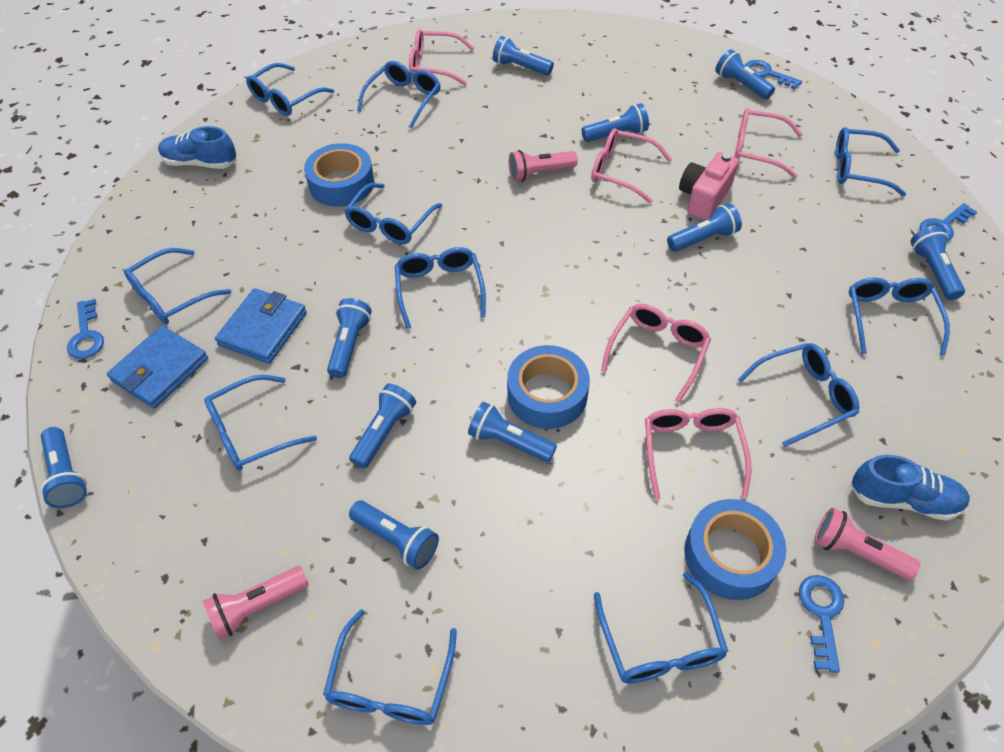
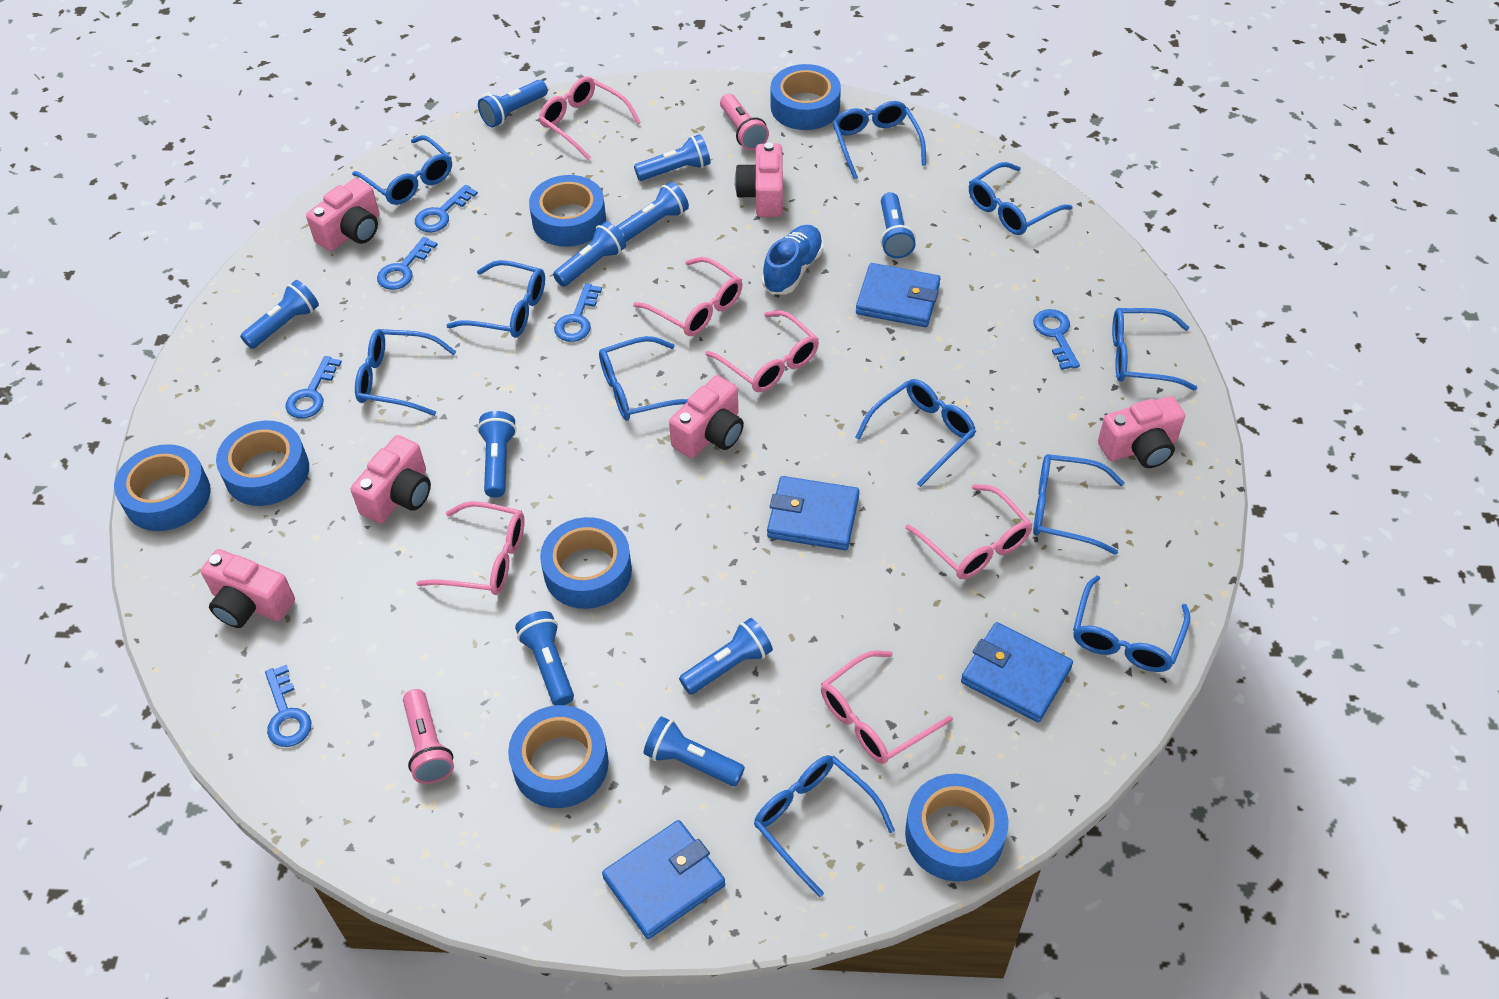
blue key: [67,299,104,359] [745,60,802,89] [799,575,844,673] [920,203,977,241] = 4 -> [265,665,311,747] [285,356,342,419] [377,237,438,290] [415,185,478,232] [554,283,602,342] [1033,309,1080,370] = 6
blue shoe: [158,126,237,169] [851,455,970,521] = 2 -> [762,225,823,295] = 1
blue tape: [304,143,375,207] [507,345,590,429] [684,499,787,600] = 3 -> [114,444,211,531] [216,420,309,506] [508,705,609,808] [529,175,606,247] [540,517,632,609] [771,64,841,130] [905,774,1008,882] = 7
blue wallet: [107,326,208,409] [215,288,307,364] = 2 -> [602,820,725,939] [767,476,859,550] [856,263,941,327] [961,622,1073,722] = 4
pink camera: [679,152,739,220] = 1 -> [201,549,295,628] [306,178,379,251] [351,435,431,524] [669,375,744,458] [735,142,783,217] [1098,396,1185,468] = 6
pink flashlight: [203,566,309,640] [509,150,578,182] [814,508,920,580] = 3 -> [403,689,454,784] [720,94,769,151] = 2
pink glasses: [409,29,475,85] [591,128,672,203] [601,304,711,403] [645,408,751,500] [734,108,803,178] = 5 -> [416,501,525,595] [539,76,641,160] [633,257,742,336] [705,310,819,392] [821,650,953,764] [905,484,1033,579] = 6

